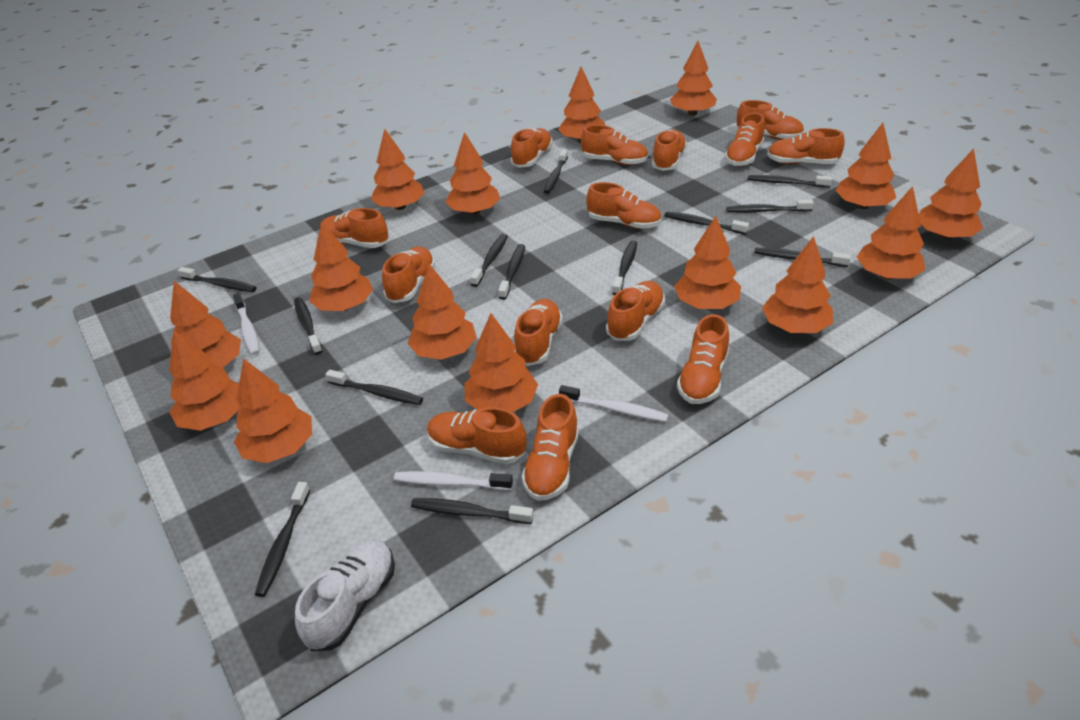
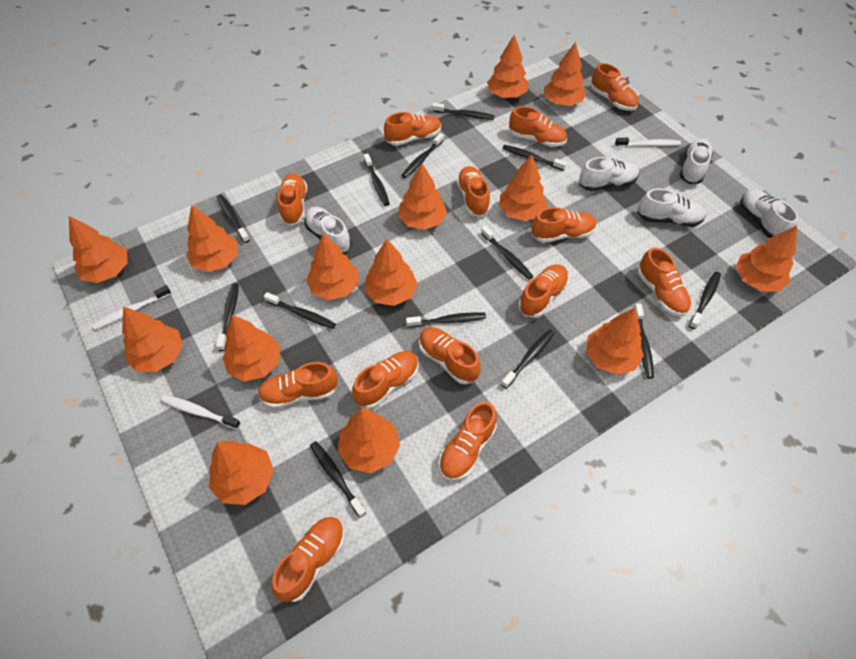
orange shoe: [320,208,388,248] [382,246,435,303] [427,407,526,464] [511,128,553,168] [514,299,563,366] [522,394,579,501] [581,125,648,165] [586,182,661,229] [606,281,665,341] [652,130,687,171] [677,314,729,404] [725,113,765,166] [737,100,804,140] [767,128,845,165] = 14 -> [258,362,338,409] [272,517,345,602] [277,173,307,226] [352,351,419,409] [384,112,441,146] [419,327,481,384] [439,401,497,481] [456,166,490,217] [509,106,567,147] [518,264,569,318] [532,207,597,243] [591,63,638,111] [638,247,691,316] = 13
orange tree: [169,330,240,431] [170,281,241,368] [234,358,312,463] [309,222,373,311] [371,129,424,210] [407,264,477,360] [445,132,500,215] [464,313,538,412] [558,67,605,143] [670,41,717,116] [674,216,741,309] [762,236,833,333] [836,123,896,209] [857,186,925,279] [919,149,983,240] = 15 -> [69,216,128,283] [122,306,183,372] [186,205,238,272] [209,441,274,505] [222,315,280,381] [306,233,359,300] [337,408,400,473] [365,239,418,306] [398,163,447,230] [487,35,529,98] [499,154,548,221] [544,42,586,106] [586,308,644,375] [736,226,797,292] = 14
white shoe: [295,540,395,651] = 1 -> [304,207,351,254] [579,157,639,191] [638,189,706,227] [680,138,713,184] [740,189,798,238] = 5

